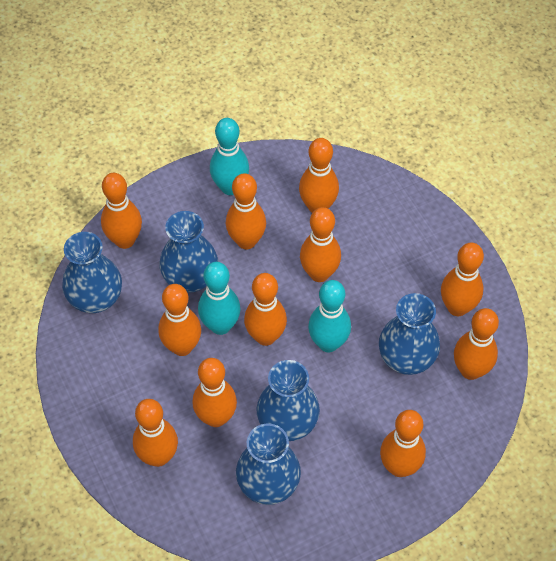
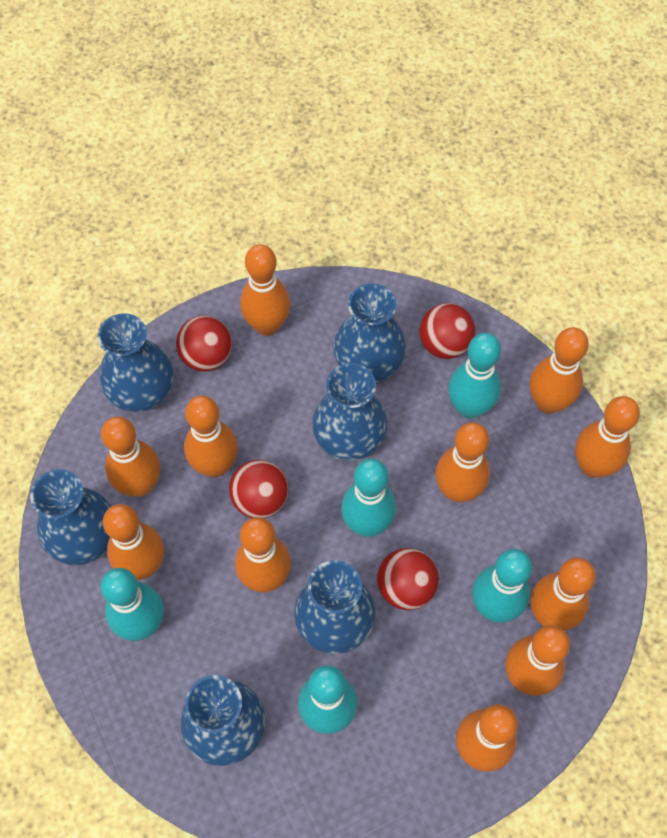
blue vase: [62,232,122,313] [159,211,218,293] [236,423,301,505] [256,360,320,441] [379,293,440,375] = 5 -> [30,469,112,565] [98,313,174,412] [180,675,265,766] [294,560,376,654] [312,363,387,461] [333,284,406,382] = 6
red ball: none = 0 -> [176,316,232,372] [229,459,289,519] [377,548,439,610] [420,303,475,359] = 4
turquoise bowling pin: [198,262,241,335] [210,118,249,195] [308,280,351,352] = 3 -> [101,568,164,641] [298,665,357,734] [341,458,396,537] [448,333,501,419] [472,549,532,623] = 5

